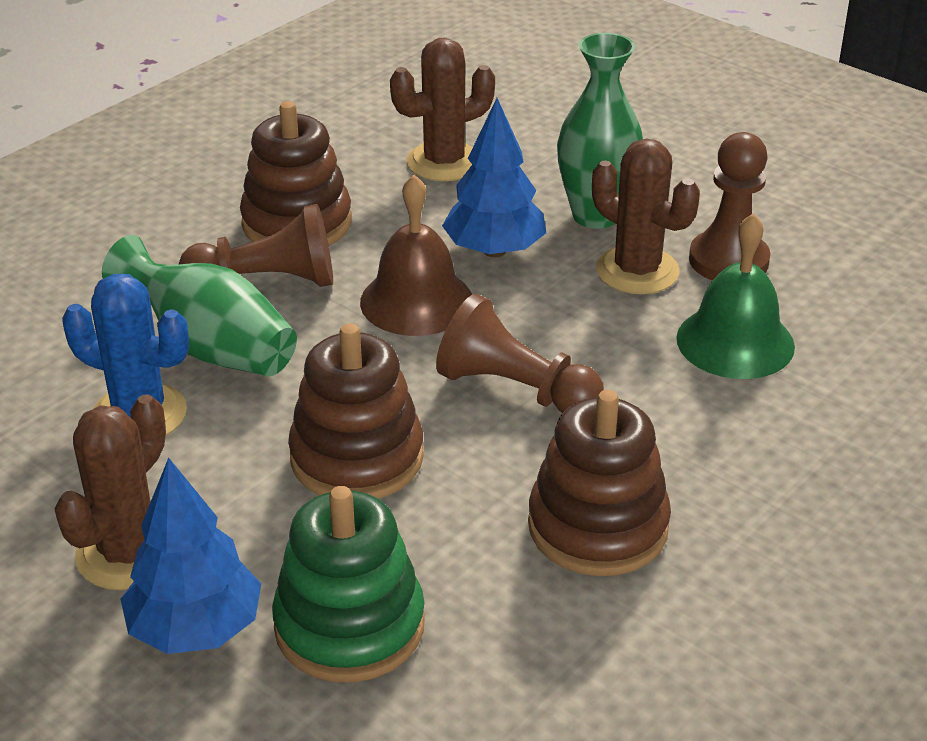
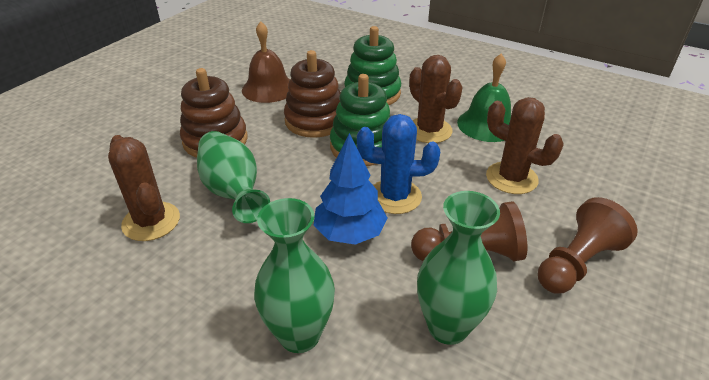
blue tree: [121,457,261,654] [442,98,546,257] = 2 -> [313,133,388,245] = 1
brown pawn: [179,204,333,287] [436,294,604,413] [689,132,771,281] = 3 -> [411,201,527,261] [538,197,638,294] = 2
brown stacking toy: [240,101,352,245] [288,323,424,499] [528,390,671,576] = 3 -> [180,68,247,158] [284,50,341,138] = 2
green stacking toy: [272,486,425,682] = 1 -> [330,74,391,166] [344,26,401,105] = 2
green vase: [102,235,297,376] [557,33,643,229] = 2 -> [197,131,270,223] [254,198,335,353] [417,191,500,345] = 3

